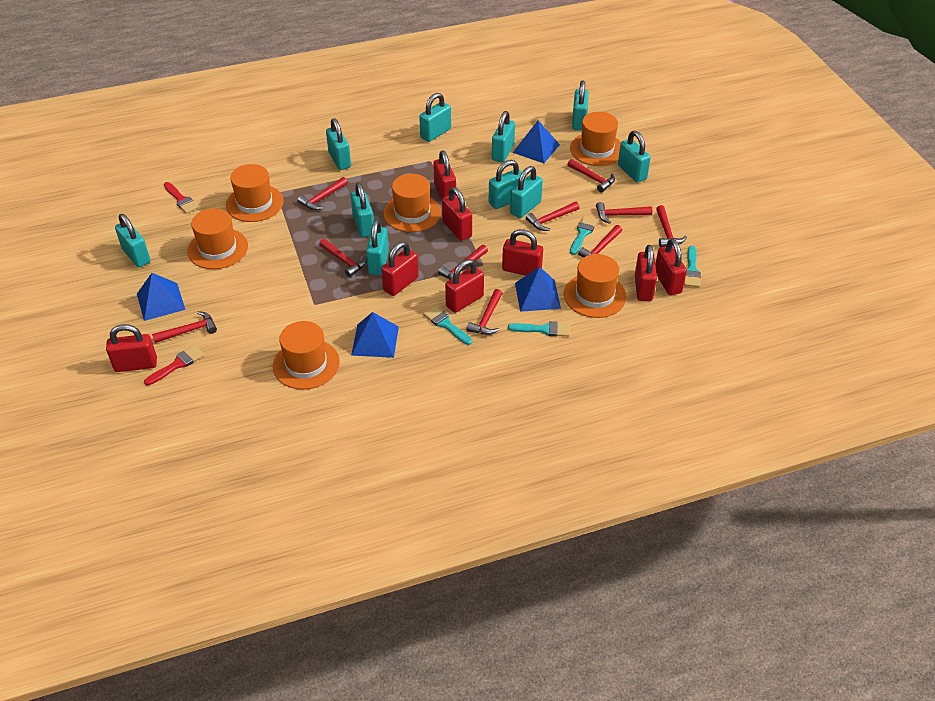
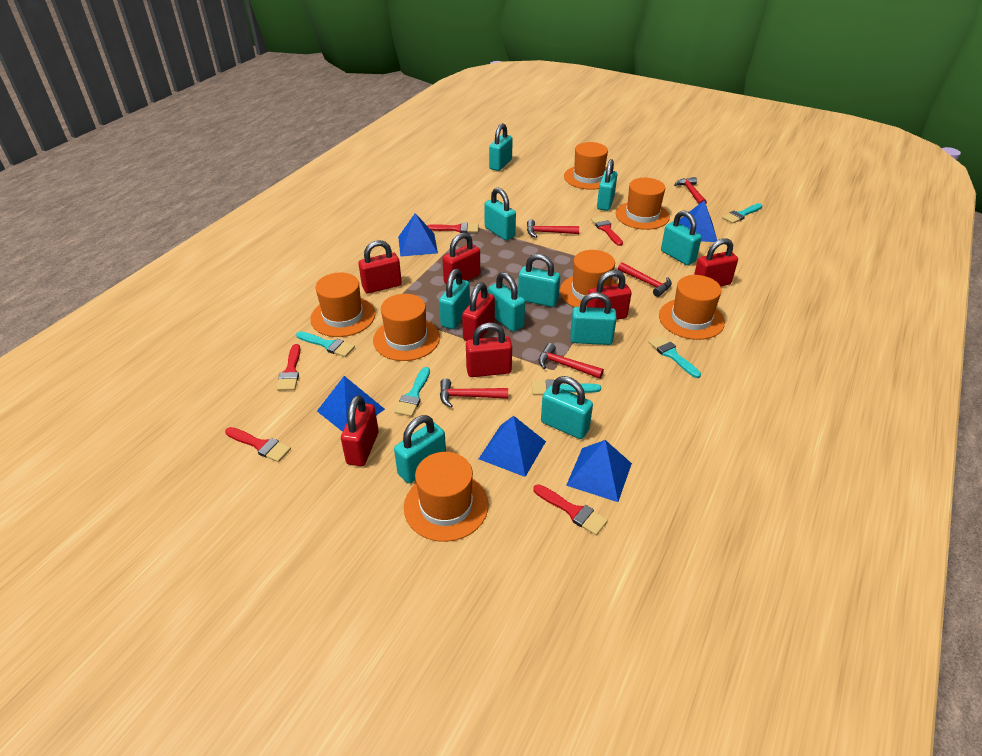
blue pyramid: [137,273,185,321] [351,312,399,358] [513,120,560,163] [515,267,561,312] = 4 -> [317,376,385,432] [398,213,438,257] [479,416,546,477] [566,440,632,502] [679,201,717,242] = 5
orange hat: [187,208,248,269] [226,164,284,222] [273,321,340,390] [383,174,441,232] [564,254,626,318] [570,112,621,166] = 6 -> [310,272,375,337] [373,294,440,361] [404,452,488,542] [560,250,617,307] [564,142,608,190] [616,178,670,230] [659,275,725,340] = 7
red brush: [144,345,204,386] [164,182,199,214] = 2 -> [225,427,291,462] [276,344,301,391] [427,222,479,233] [533,484,608,535] [591,216,623,246] = 5
red hammer: [152,311,217,343] [297,177,348,210] [319,239,367,277] [438,245,488,280] [466,289,503,335] [526,202,579,231] [567,159,615,193] [578,225,622,257] [596,202,653,224] [656,205,687,247] = 10 -> [440,379,508,408] [527,219,579,238] [539,343,604,379] [618,262,672,297] [674,177,707,204] = 5
red padlock: [106,324,157,372] [381,242,419,296] [433,151,456,200] [442,187,472,241] [445,259,484,313] [502,229,543,276] [635,245,657,301] [655,239,687,295] = 8 -> [341,395,379,466] [358,240,402,294] [442,232,480,284] [462,282,495,341] [466,323,512,377] [587,270,632,320] [694,238,738,287] = 7
turquoise brush: [423,306,472,345] [508,321,570,337] [570,216,597,255] [684,246,701,287] = 4 -> [296,331,355,357] [394,367,430,417] [532,380,601,395] [648,335,701,378] [722,203,762,224] = 5

